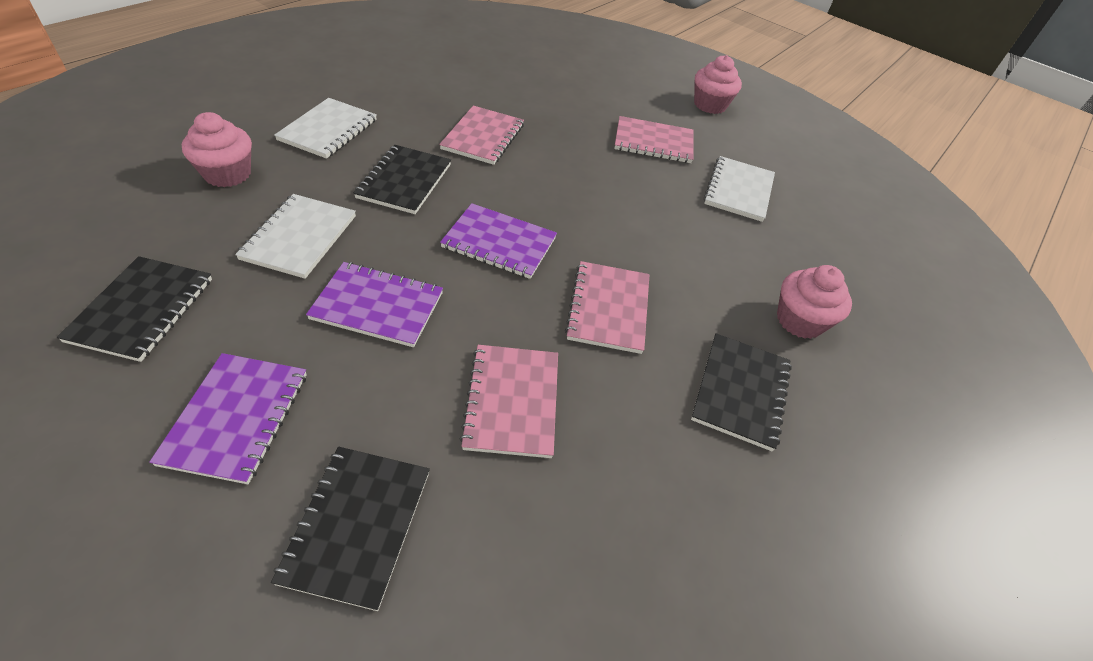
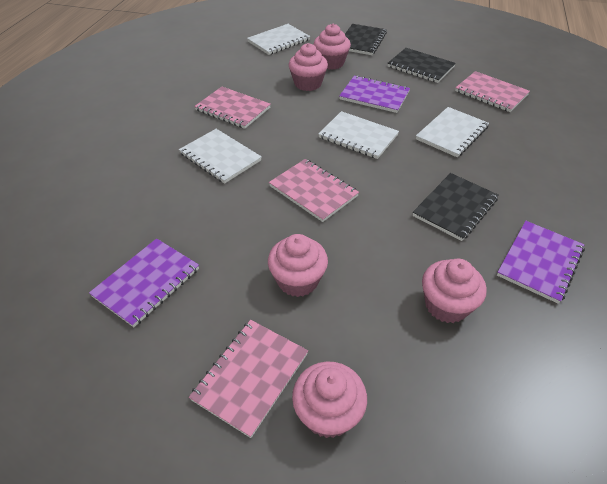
black notebook: [57,256,212,362] [271,447,430,611] [354,145,451,214] [691,333,792,451] = 4 -> [345,24,387,55] [388,48,456,83] [413,173,499,241] = 3
pink cupcake: [182,112,252,187] [694,55,742,114] [777,265,852,339] = 3 -> [268,234,328,297] [289,43,328,91] [292,362,367,438] [313,24,351,70] [422,259,486,323] = 5
white notebook: [235,194,356,279] [274,98,377,159] [704,156,775,222] = 3 -> [179,129,262,184] [247,24,310,55] [318,111,399,159] [416,107,489,157] = 4

